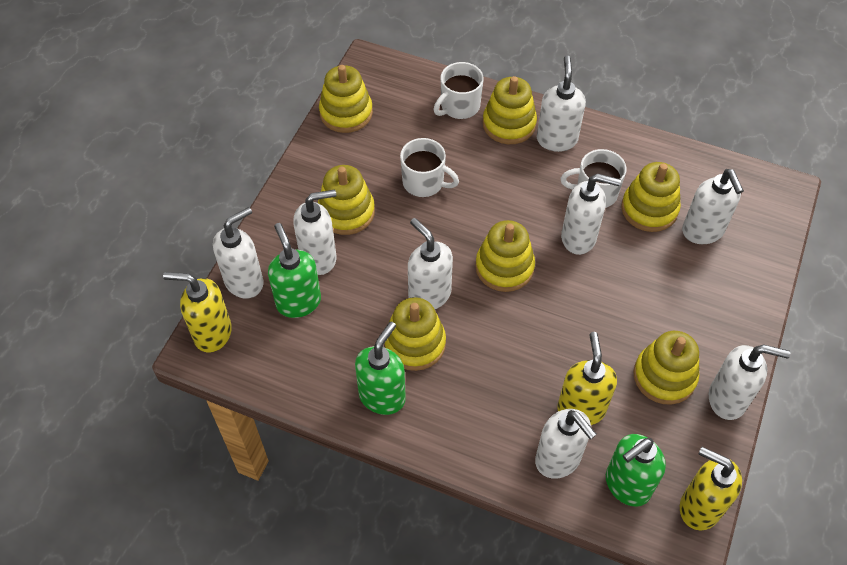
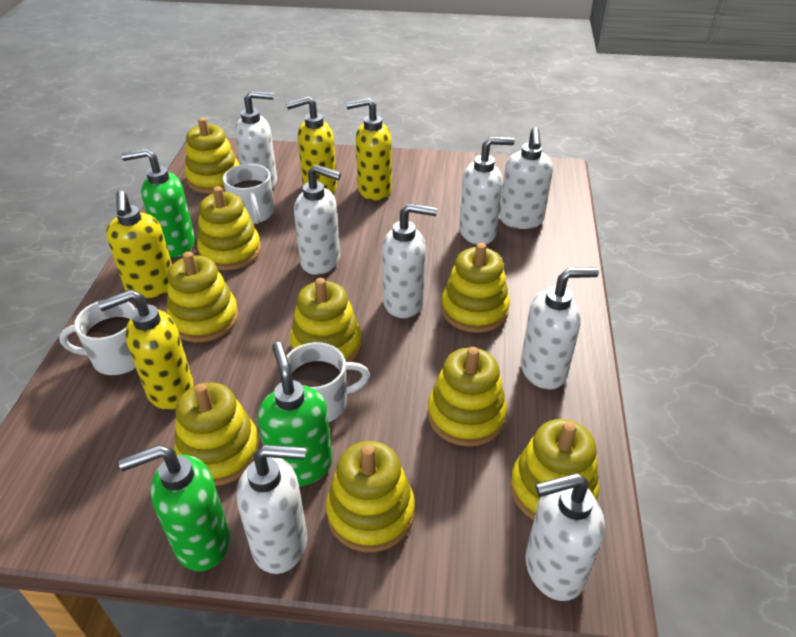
yellow soap dispenser: [163,272,232,353] [557,332,617,425] [680,447,742,531] = 3 -> [98,290,193,410] [106,191,172,298] [286,96,337,194] [346,98,392,201] = 4
yellow stacking toy: [318,165,375,235] [319,65,373,133] [384,297,446,371] [475,220,535,292] [483,76,537,144] [621,162,681,232] [633,331,699,405] = 7 -> [167,251,239,342] [174,382,260,486] [185,117,240,194] [197,186,261,271] [290,278,362,362] [326,441,415,552] [428,347,507,447] [441,243,510,333] [510,419,599,520] = 9

